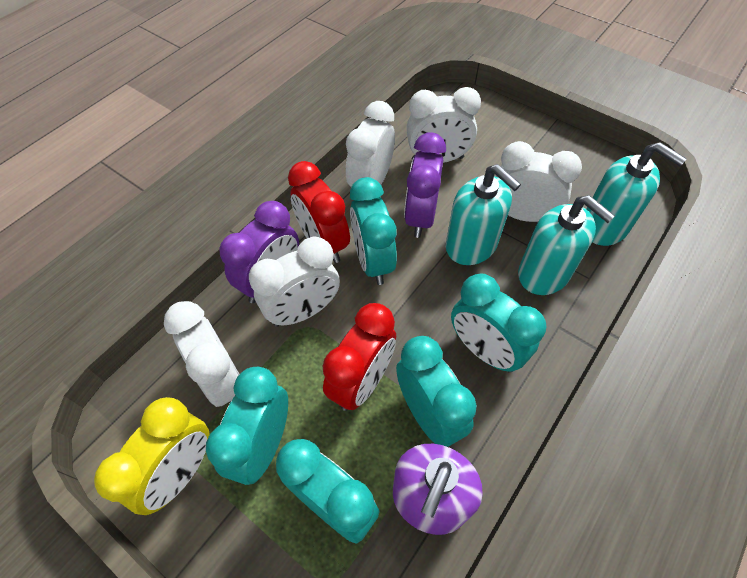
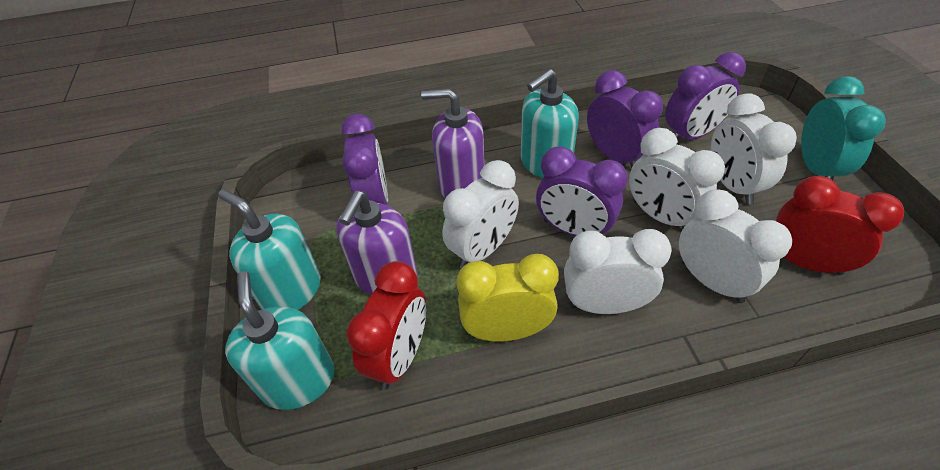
purple clock: [220,201,299,303] [404,132,446,238] = 2 -> [341,114,388,205] [536,146,628,237] [587,70,663,168] [665,52,746,140] = 4
purple soap dispenser: [393,444,483,535] = 1 -> [336,191,418,295] [421,88,485,198] = 2
turquoise clock: [206,367,288,485] [276,439,380,544] [350,177,397,285] [396,336,477,447] [451,273,547,373] = 5 -> [801,76,886,180] = 1

